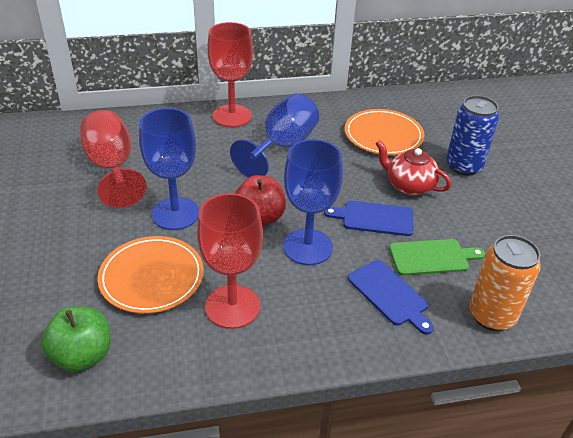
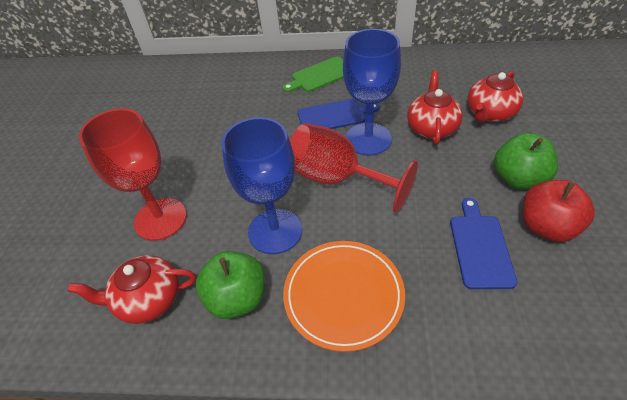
blue can: [446,95,499,176] = 1 -> none = 0
blue goblet: [139,108,199,230] [230,93,319,178] [283,139,343,265] = 3 -> [221,117,302,254] [343,29,401,155] = 2
green apple: [41,306,111,372] = 1 -> [196,251,265,319] [494,133,558,189] = 2
orange can: [469,235,541,331] = 1 -> none = 0
orange plate: [98,236,204,314] [345,109,424,155] = 2 -> [283,241,405,352] = 1
red goblet: [80,110,147,208] [197,193,263,329] [207,22,253,127] = 3 -> [79,108,187,241] [290,123,418,213] = 2
red teapot: [376,140,451,195] = 1 -> [67,255,196,324] [407,71,463,145] [467,71,523,122] = 3

